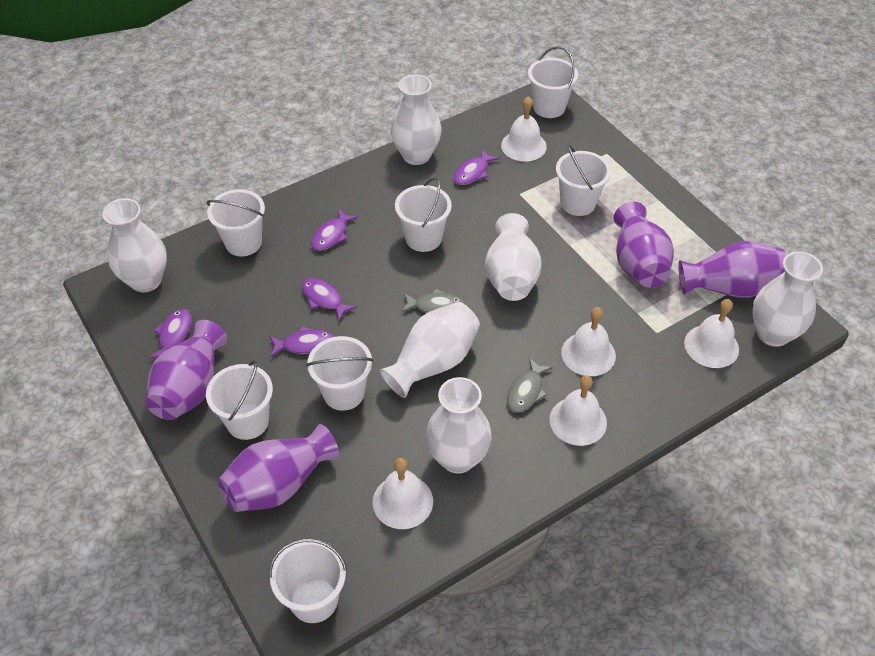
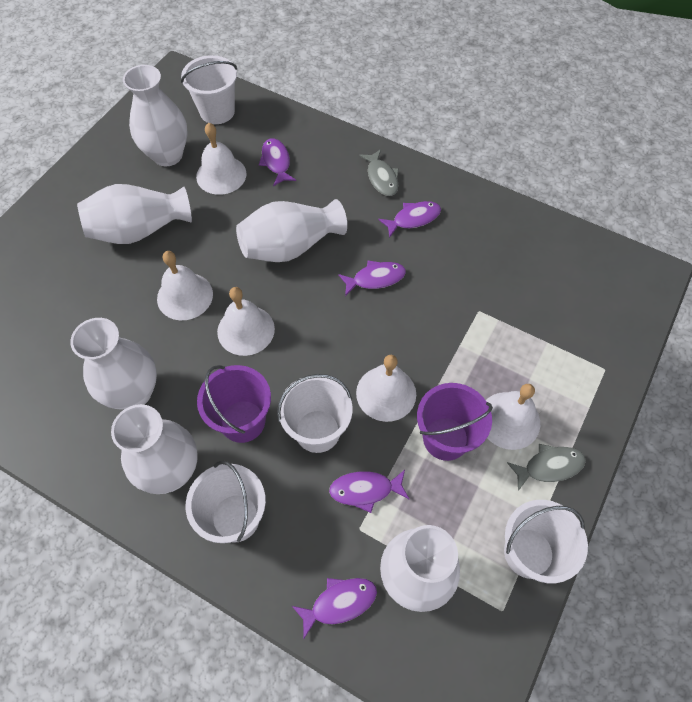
purple bucket: none = 0 -> [197,365,271,443] [417,383,493,461] = 2
purple vase: [146,320,227,420] [218,424,339,512] [614,202,674,288] [678,241,786,298] = 4 -> none = 0
white bucket: [206,189,265,257] [206,360,273,440] [269,538,347,623] [306,336,374,411] [395,177,452,252] [528,46,578,118] [556,145,611,216] = 7 -> [181,55,237,124] [186,461,266,543] [277,374,353,453] [504,500,588,583] = 4

